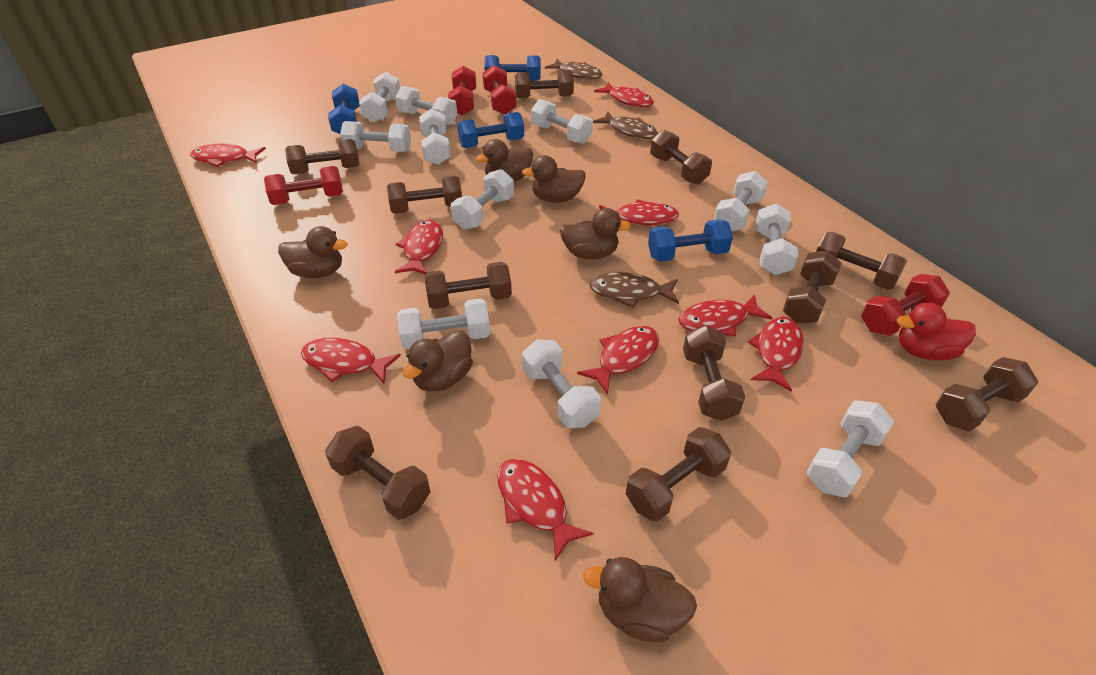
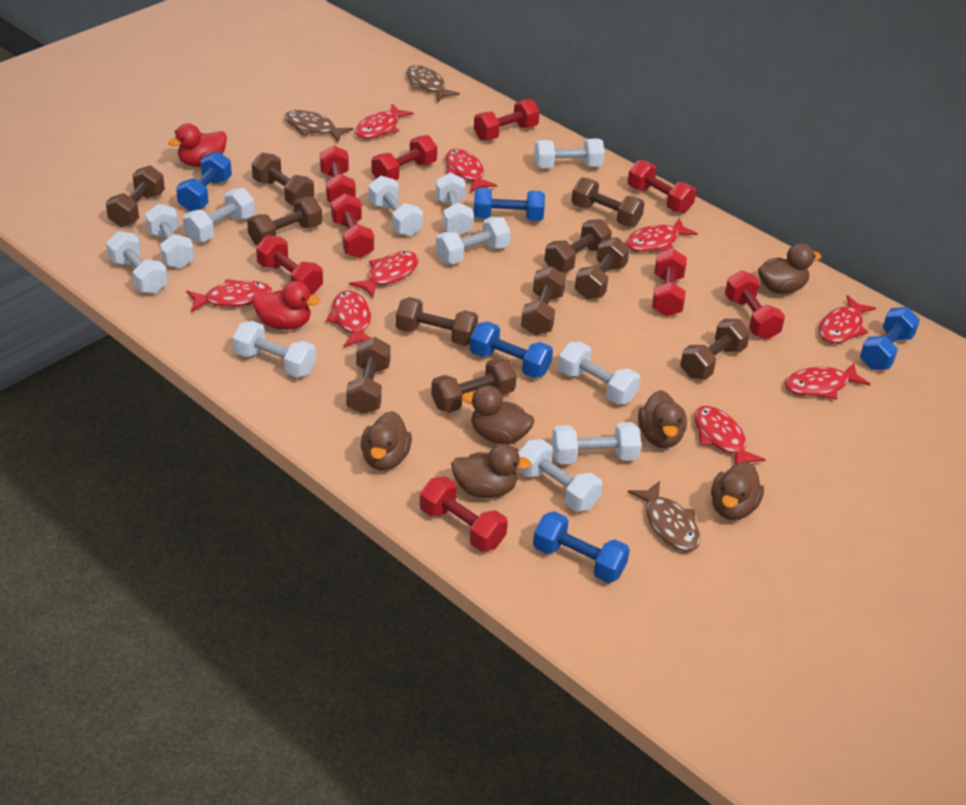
blue dumbbell: [328,84,359,134] [457,112,524,148] [484,55,541,81] [648,219,733,262] = 4 -> [176,151,232,211] [470,321,553,378] [474,188,545,221] [533,511,630,583] [860,307,920,370] = 5
red duck: [897,303,976,360] = 1 -> [168,123,227,167] [252,281,320,330] = 2
red dumbbell: [264,166,343,205] [448,66,476,116] [482,65,517,114] [861,274,950,336] = 4 -> [256,235,323,295] [320,145,356,203] [331,194,374,258] [371,135,437,181] [420,476,508,551] [474,99,540,141] [628,160,696,213] [652,249,687,317] [725,271,785,340] = 9

